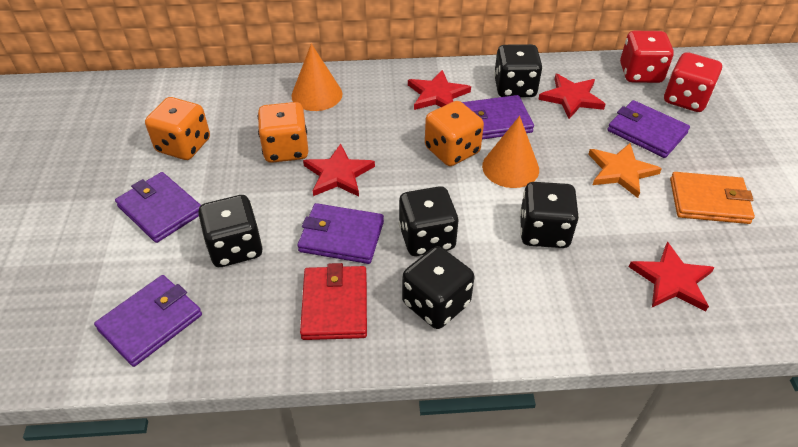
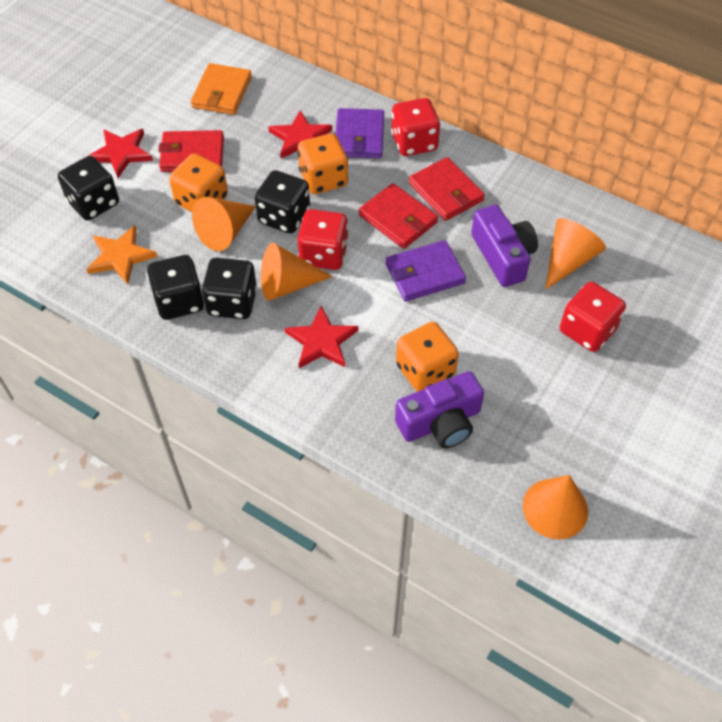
black dice: [198,195,263,267] [399,186,459,256] [402,246,474,329] [494,44,543,97] [520,182,579,248] = 5 -> [58,156,119,220] [147,255,204,320] [202,258,257,319] [255,170,310,234] = 4
orange cone: [291,44,343,111] [482,116,539,188] = 2 -> [192,197,256,251] [261,243,333,301] [522,475,588,539] [545,218,606,289] = 4
purple camera: none = 0 -> [395,371,484,448] [471,205,538,287] = 2
purple wallet: [94,275,202,367] [115,172,201,243] [297,203,384,264] [462,95,534,139] [607,100,690,158] = 5 -> [335,108,384,158] [386,240,466,301] = 2
red dice: [620,31,674,83] [664,52,722,112] = 2 -> [297,209,349,270] [391,98,440,156] [560,282,626,352] = 3
red star: [303,144,375,197] [408,70,471,110] [538,74,605,119] [629,242,715,312] = 4 -> [88,129,153,178] [268,110,332,158] [285,306,358,368] = 3
red wallet: [300,263,367,340] = 1 -> [158,130,224,172] [359,183,438,249] [409,157,485,221] = 3

